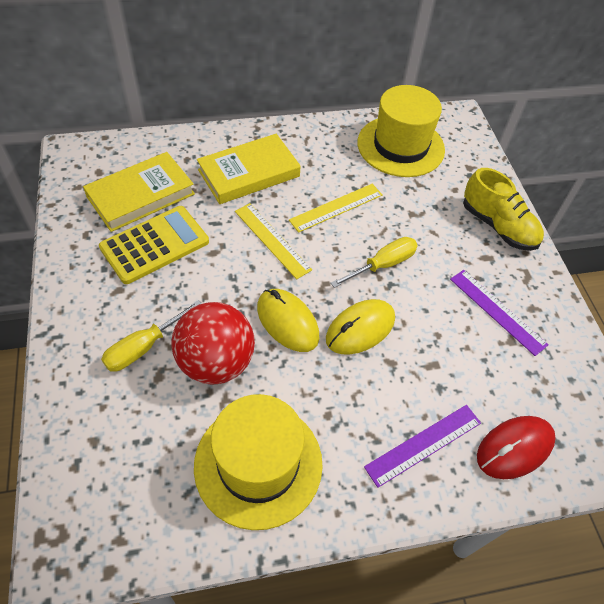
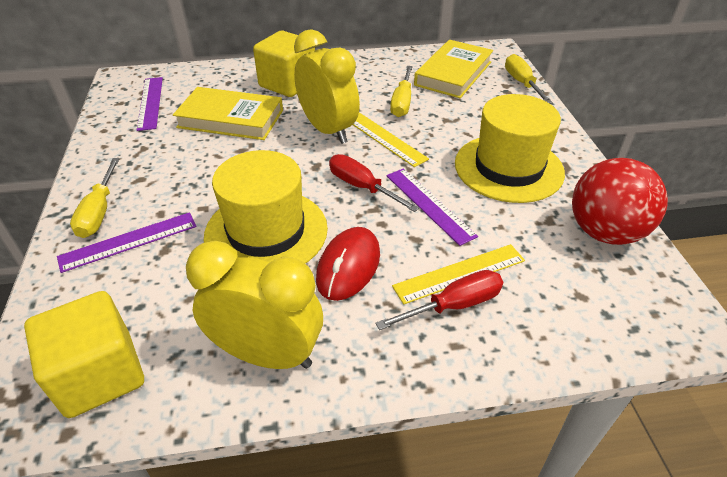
purple ruler: [364,405,481,488] [450,270,549,356] = 2 -> [57,212,197,273] [137,77,163,131] [386,168,478,246] = 3
red screwdriver: none = 0 -> [329,154,419,212] [375,270,503,330] = 2
yellow calculator: [99,206,209,284] = 1 -> none = 0
yellow clock: none = 0 -> [186,241,323,369] [294,29,360,144] = 2
yellow cube: none = 0 -> [24,291,144,418] [253,31,315,97] = 2
yellow mouse: [257,289,319,352] [326,299,395,355] = 2 -> none = 0
yellow screwdriver: [101,300,202,372] [331,237,418,288] = 2 -> [70,158,120,238] [390,66,413,117] [505,54,553,104] = 3
yellow shoe: [463,168,544,251] = 1 -> none = 0

